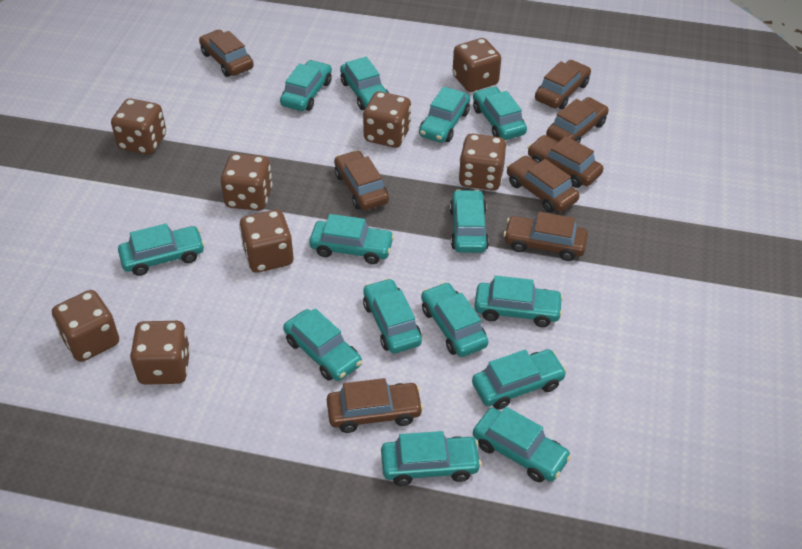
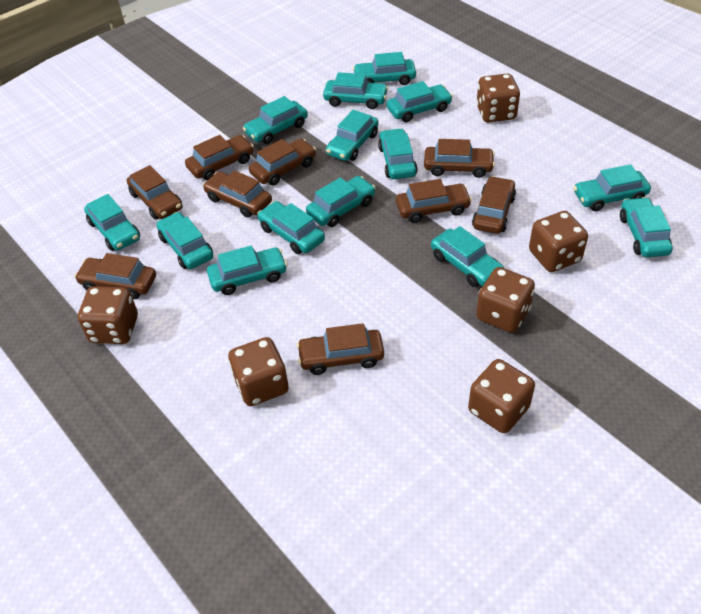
brown car: [199,30,254,77] [327,378,423,433] [334,150,389,210] [503,212,588,261] [507,156,580,213] [528,135,603,188] [535,60,591,109] [546,97,609,143] = 8 -> [75,253,156,299] [127,165,183,220] [185,135,254,180] [203,170,272,218] [249,138,316,186] [297,323,384,375] [396,179,472,223] [424,139,495,178] [472,176,516,234] = 9
brown dice: [52,290,119,362] [111,99,166,155] [130,321,191,385] [221,153,273,211] [239,210,294,273] [363,91,411,148] [453,38,501,92] [459,134,507,191] = 8 -> [78,286,138,344] [228,337,289,406] [468,359,535,433] [476,74,520,123] [476,267,535,333] [529,211,588,272] = 6

